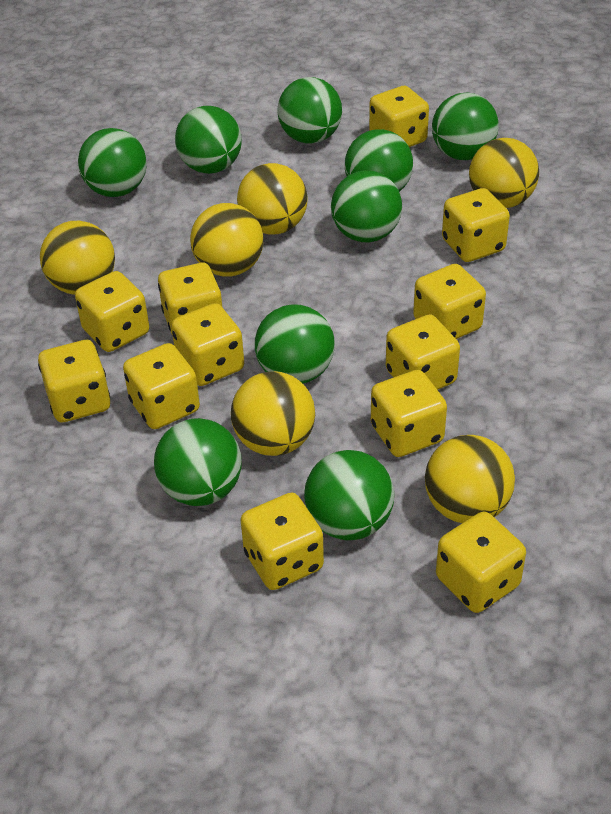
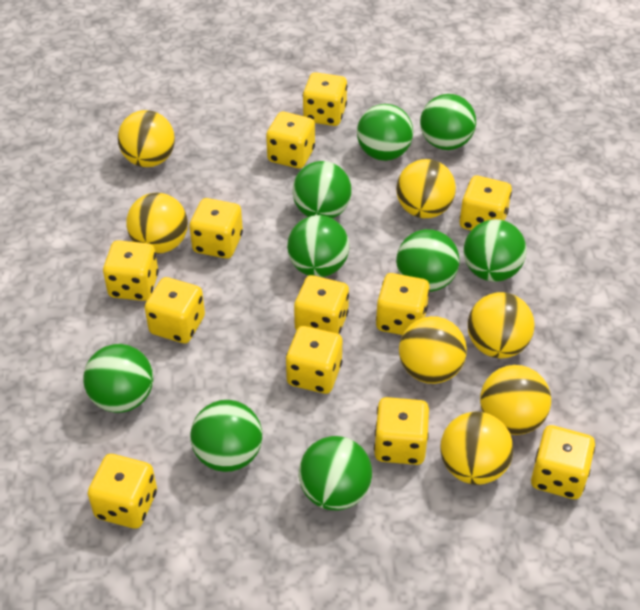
yellow ball: [40,221,115,295] [190,203,264,277] [231,371,315,456] [237,163,308,235] [425,435,515,523] [469,138,539,208] = 6 -> [118,110,175,167] [126,193,188,254] [396,159,456,218] [399,316,467,384] [440,412,513,485] [468,292,535,358] [480,365,551,435] = 7

